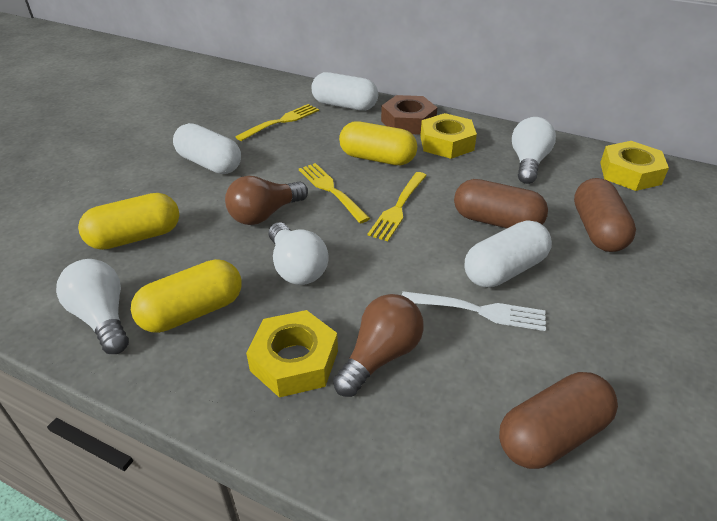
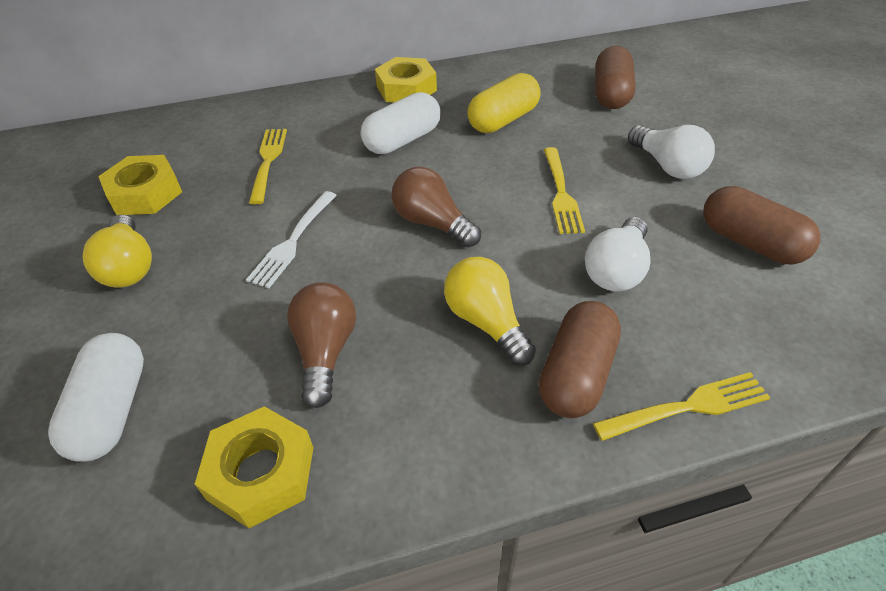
brown nut: [381,95,437,135] = 1 -> none = 0
white capsule: [173,123,241,174] [311,72,378,111] [465,220,552,288] = 3 -> [48,333,144,461] [361,92,441,154] = 2
white light bulb: [56,259,129,354] [269,222,329,285] [512,117,556,184] = 3 -> [585,217,651,291] [628,125,715,179] = 2
yellow capsule: [78,193,179,250] [131,259,242,333] [339,122,417,165] = 3 -> [468,73,541,133] = 1
yellow light bulb: none = 0 -> [83,214,152,287] [444,257,536,366] = 2

